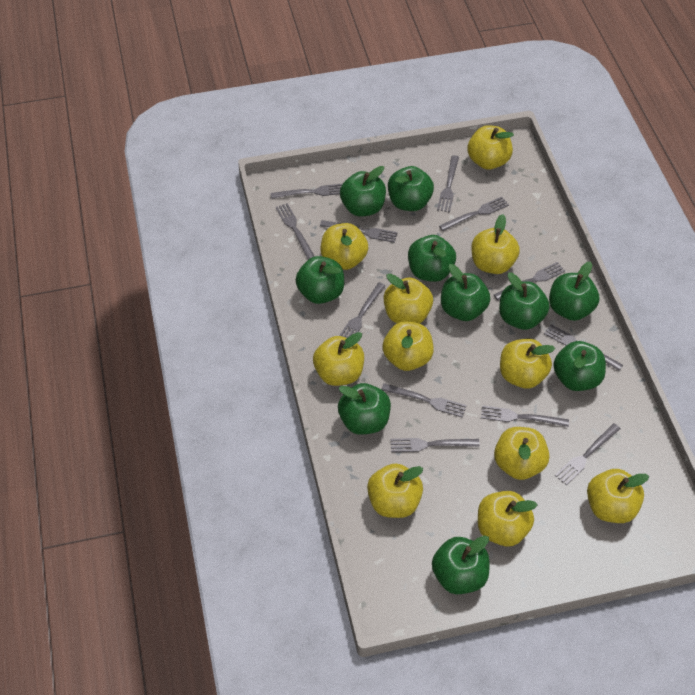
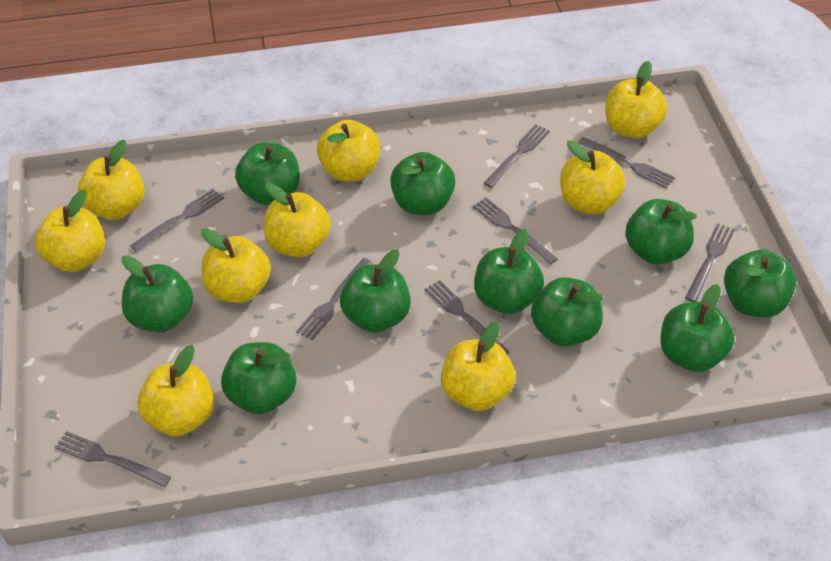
grey fork: [270,184,342,199] [276,203,315,260] [320,220,398,243] [339,282,385,338] [381,383,467,418] [391,438,480,452] [437,155,459,212] [439,197,509,231] [481,405,569,427] [494,262,565,300] [544,324,623,371] [555,423,621,485] = 12 -> [54,431,171,487] [130,189,224,252] [296,258,372,340] [425,280,510,354] [473,198,558,265] [483,124,550,188] [578,137,675,188] [685,223,735,302] = 8
yellow apple: [313,332,364,386] [321,223,368,270] [367,464,423,518] [382,321,434,371] [384,274,433,324] [468,125,514,170] [471,214,520,274] [478,491,538,546] [494,427,549,480] [500,339,555,389] [587,469,649,523] = 11 -> [35,189,105,272] [77,140,145,220] [137,345,214,436] [201,228,271,303] [264,183,331,257] [317,120,380,181] [441,321,515,411] [560,140,626,214] [605,61,667,138] = 9

